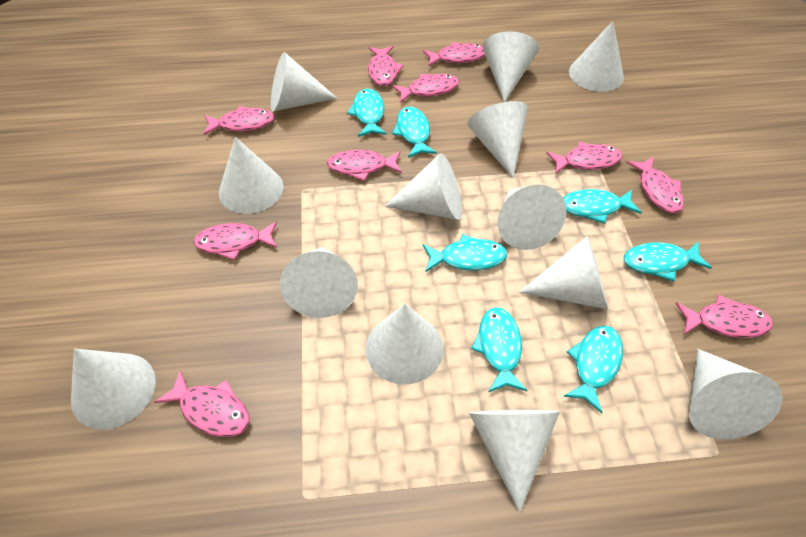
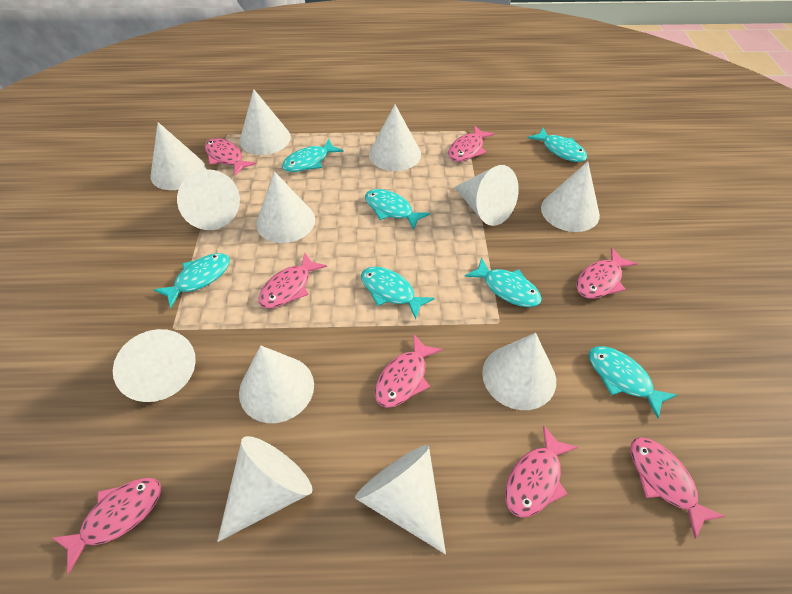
pink fish: [155,370,250,437] [193,222,277,260] [204,106,275,135] [327,150,402,181] [368,46,403,86] [392,74,459,103] [423,42,485,67] [546,142,622,174] [626,157,684,213] [676,295,773,338] = 10 -> [52,478,161,574] [205,138,256,176] [259,252,327,308] [375,334,442,408] [448,125,495,162] [505,425,578,517] [576,248,638,299] [630,437,725,539] = 8
white cone: [71,348,156,430] [219,137,284,214] [271,52,337,111] [280,247,358,318] [366,304,443,384] [385,153,462,220] [467,101,528,178] [469,410,560,513] [483,31,539,102] [498,185,567,250] [519,236,609,309] [569,21,624,92] [689,349,783,439] = 13 -> [113,329,196,402] [150,122,206,190] [177,169,240,230] [217,436,313,542] [239,345,314,423] [240,89,291,155] [256,172,315,243] [355,445,446,554] [369,105,421,171] [454,165,519,226] [482,333,556,410] [541,161,600,232] = 12

